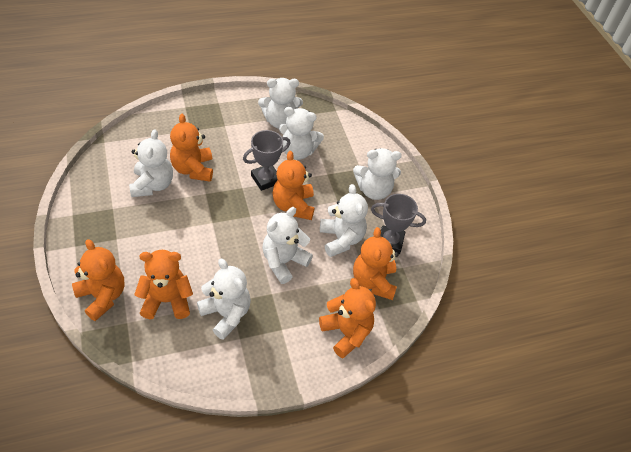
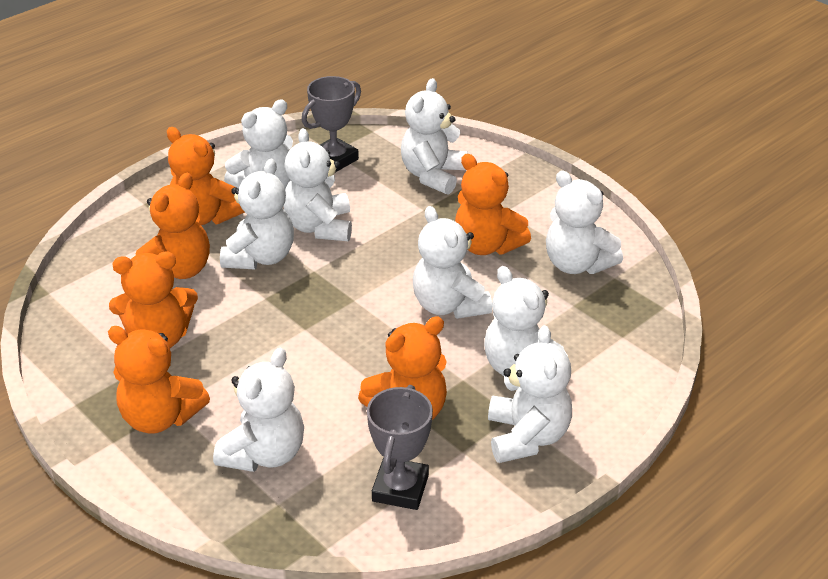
white teddy bear: [129,129,173,197] [197,259,251,340] [258,78,303,129] [263,207,313,284] [279,107,324,160] [320,184,368,257] [353,148,402,200] = 7 -> [213,348,304,472] [220,159,294,269] [224,99,293,189] [283,128,352,241] [401,78,468,195] [413,206,492,319] [484,266,568,376] [488,325,572,463] [546,171,623,274] = 9

